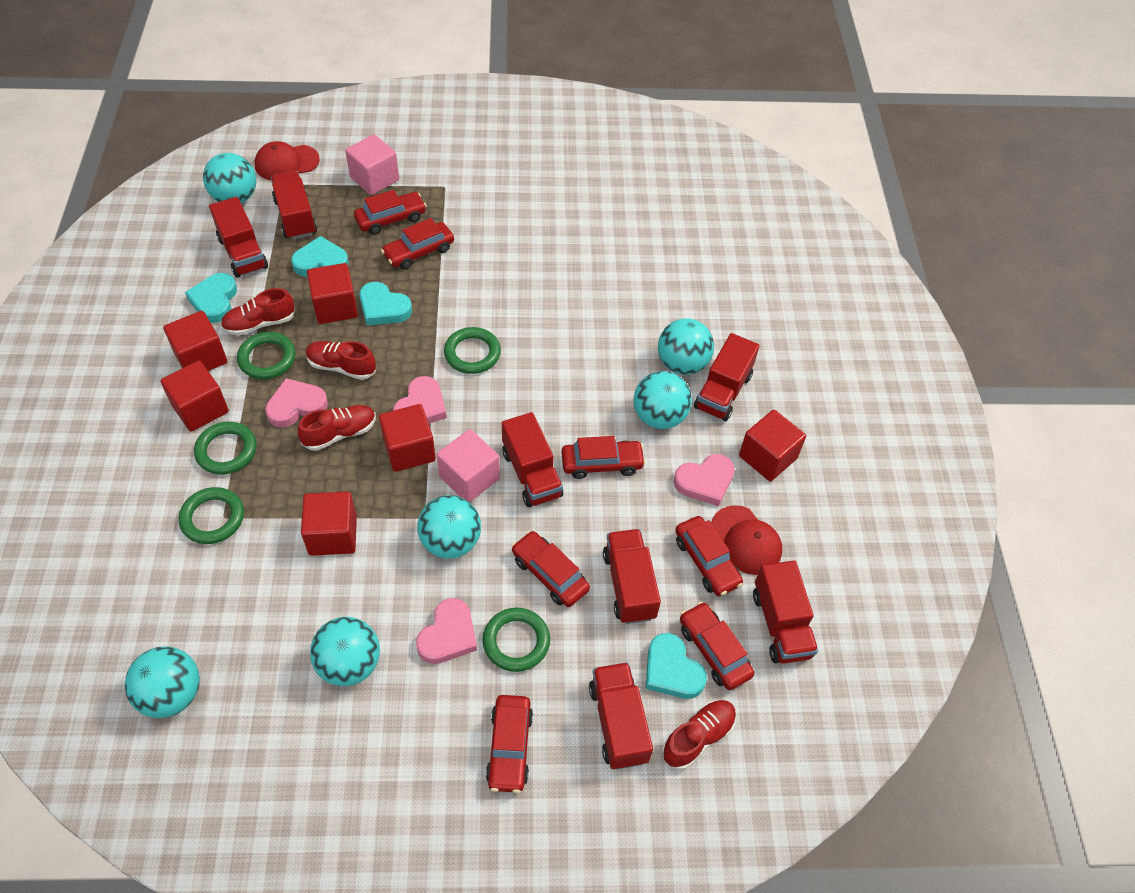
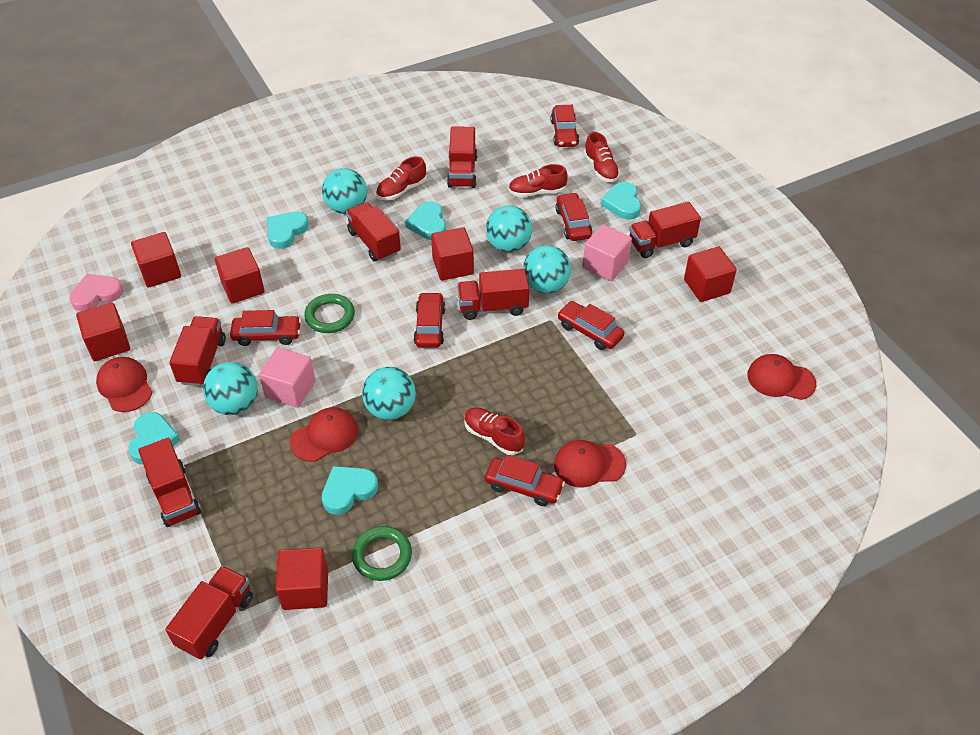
green ring: [179,487,244,544] [194,422,257,475] [237,332,296,379] [444,327,501,374] [483,608,550,672] = 5 -> [304,294,355,333] [352,526,412,581] = 2
pink heart: [265,378,328,428] [393,376,447,424] [416,598,477,664] [673,454,735,506] = 4 -> [69,274,123,312] = 1
red cap: [255,141,320,180] [711,505,782,575] = 2 -> [96,357,153,412] [290,407,358,462] [554,440,626,488] [747,354,816,400] = 4
red car: [354,190,427,235] [381,218,454,269] [486,695,533,793] [511,531,590,607] [561,436,646,479] [675,516,743,596] [680,602,754,690] = 7 -> [230,310,301,346] [414,292,446,348] [485,455,565,506] [551,105,579,147] [556,192,592,241] [557,301,624,350] = 6
turquoise ball: [125,646,200,718] [203,153,256,203] [310,617,380,686] [417,495,481,559] [634,371,692,429] [658,318,714,375] = 6 -> [203,362,258,415] [322,168,367,214] [362,367,416,420] [486,205,532,252] [523,245,571,294] = 5
turquoise heart: [185,273,237,323] [291,236,349,277] [359,282,412,325] [646,633,707,699] = 4 -> [128,412,181,464] [267,212,309,249] [322,466,378,515] [405,202,446,240] [600,182,641,220] = 5

